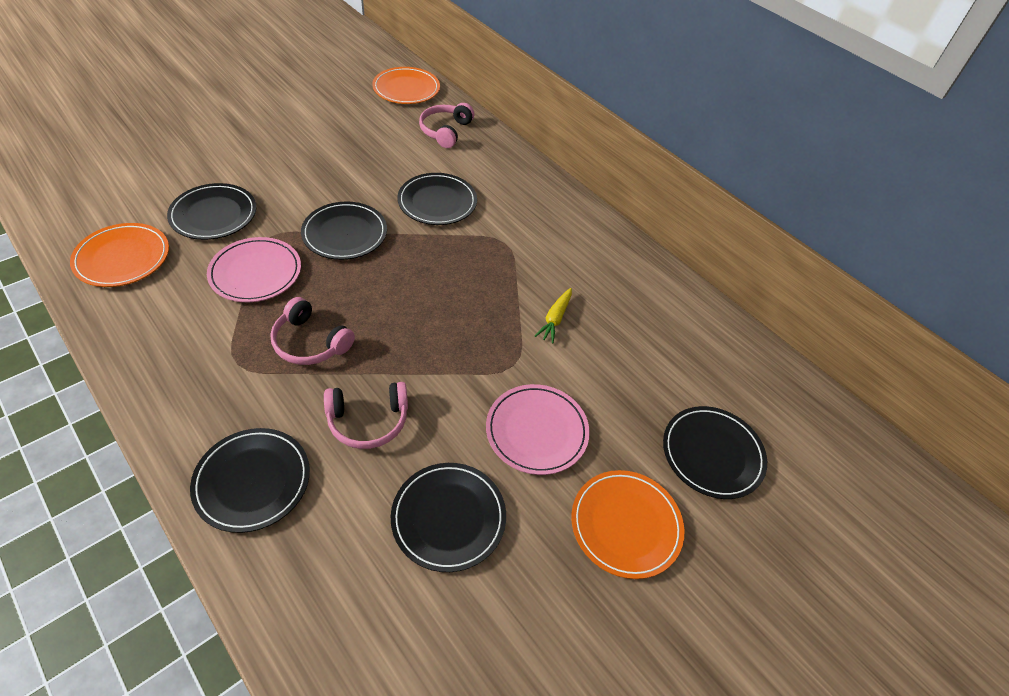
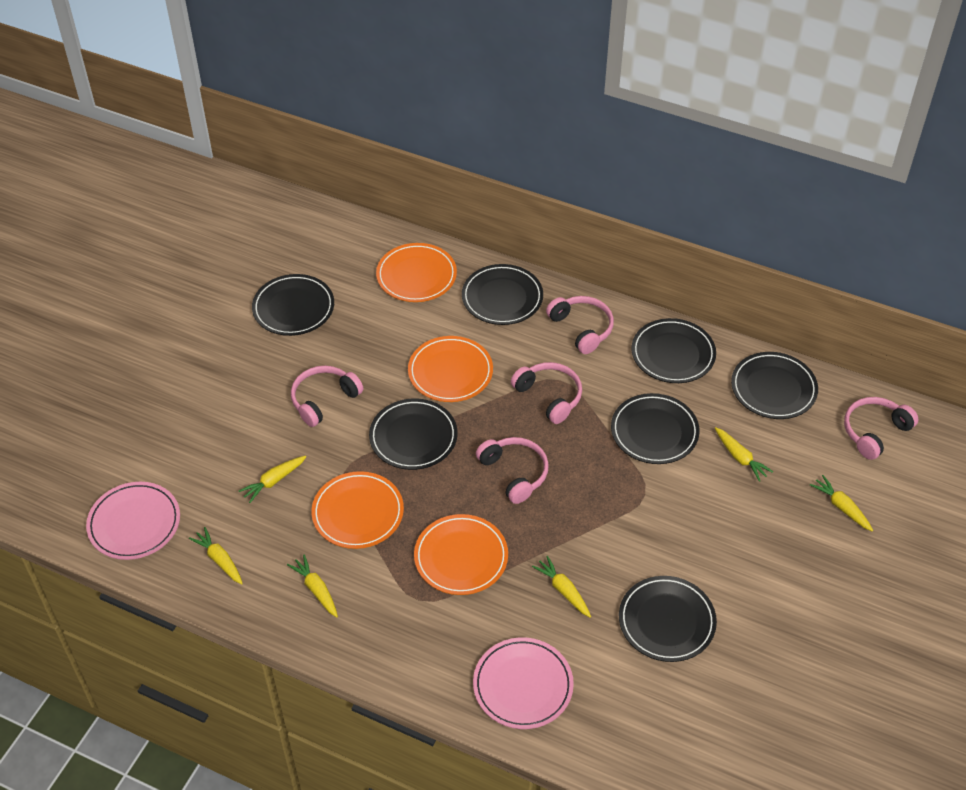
black plate: [167,183,257,240] [190,428,310,533] [301,201,387,260] [391,463,506,572] [397,173,477,225] [663,406,767,499] = 6 -> [252,274,334,336] [369,399,458,470] [462,264,543,325] [611,393,700,464] [619,576,717,662] [632,318,716,383] [731,352,818,419] = 7
orange plate: [70,223,169,287] [372,67,440,104] [571,470,684,579] = 3 -> [311,471,404,549] [376,243,457,302] [408,336,493,402] [414,514,508,595] = 4
pink headphones: [270,297,355,365] [324,382,408,449] [419,103,474,148] = 3 -> [291,366,364,427] [476,437,549,504] [511,362,582,424] [546,296,614,354] [844,397,919,460] = 5
yellow carrot: [535,288,572,343] = 1 -> [189,527,243,585] [239,456,306,503] [287,554,338,617] [532,556,591,617] [715,427,773,482] [810,475,873,532] = 6

